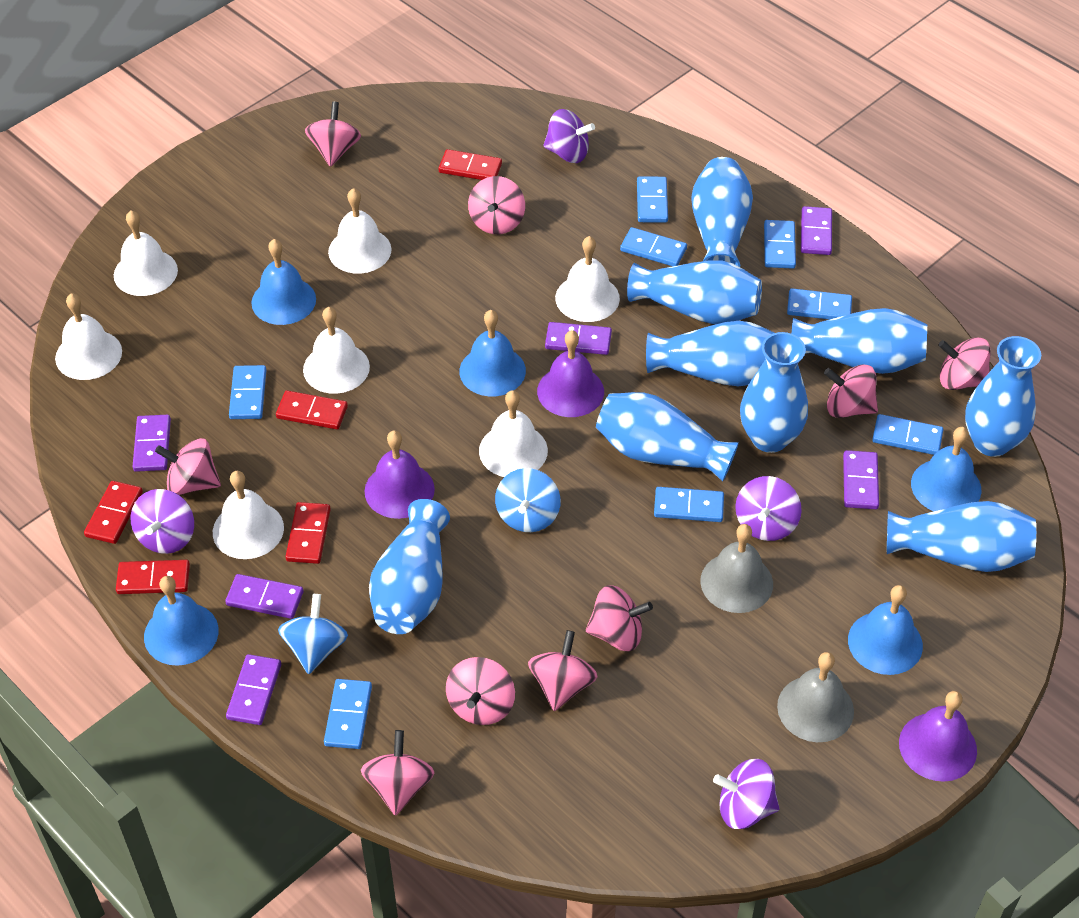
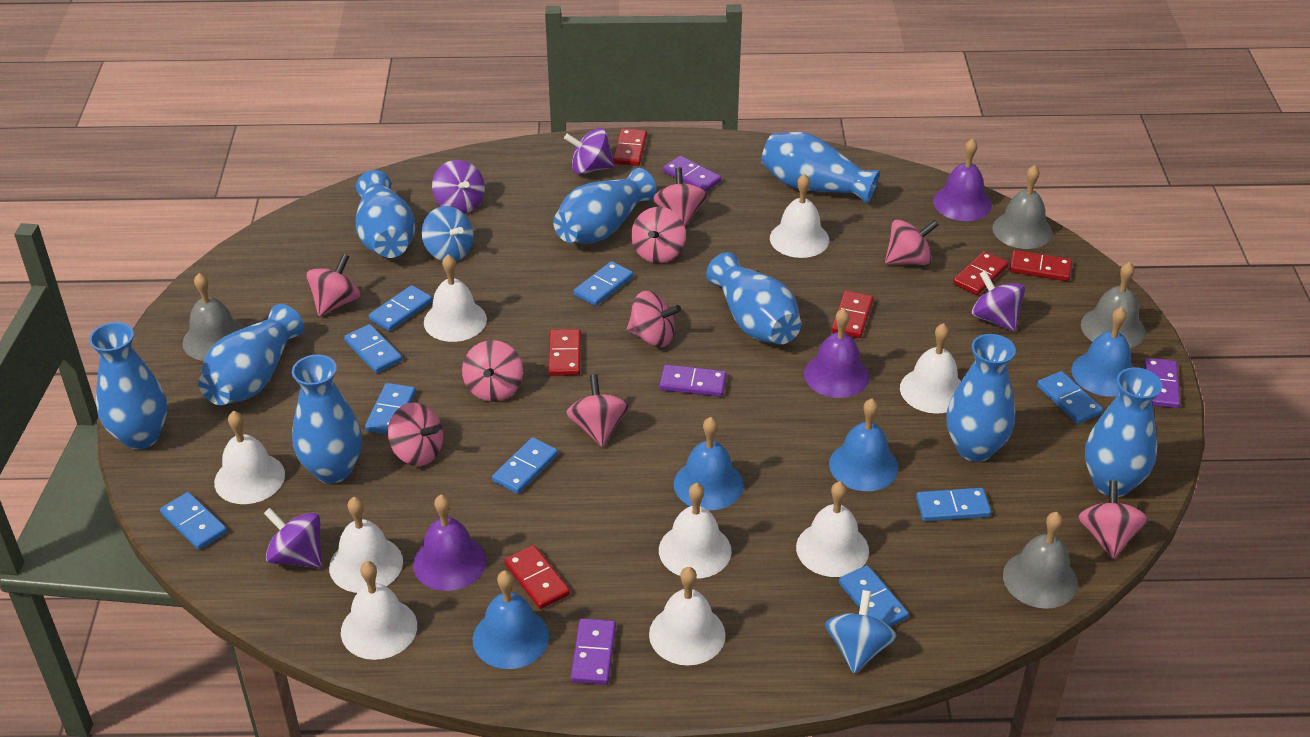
blue bell: [144,576,219,666] [251,239,316,325] [459,310,526,396] [848,585,923,675] [911,427,981,511] = 5 -> [473,570,549,669] [674,417,744,510] [829,398,899,491] [1071,307,1133,397] = 4
blue domino: [229,365,266,419] [324,679,372,749] [620,227,687,266] [637,176,668,223] [654,487,724,522] [764,220,796,269] [787,289,852,320] [872,414,943,455] = 8 -> [160,492,227,550] [344,324,402,373] [365,383,416,435] [369,285,432,332] [492,437,558,494] [574,261,633,306] [839,565,909,627] [916,488,991,521] [1037,371,1103,424] = 9
grey bell: [700,524,773,613] [777,652,854,742] = 2 -> [182,273,245,361] [992,165,1052,249] [1003,512,1078,609] [1081,262,1145,348] = 4
purple domino: [132,415,171,472] [225,574,303,619] [226,654,281,725] [545,322,612,355] [801,206,832,255] [843,450,879,509] = 6 -> [571,618,616,685] [659,364,727,397] [663,156,721,191] [1144,358,1180,408] = 4
red domino: [84,481,143,544] [116,560,190,594] [276,390,348,429] [285,502,331,564] [439,149,502,180] = 5 -> [504,545,570,609] [548,329,581,376] [613,128,647,166] [831,291,874,338] [953,251,1009,295] [1009,250,1072,281] = 6
white bell: [55,293,122,380] [114,211,178,296] [213,471,284,559] [303,307,370,394] [328,188,392,274] [479,390,548,477] [555,236,620,322] = 7 -> [214,411,285,504] [329,497,403,593] [341,561,417,660] [424,254,487,342] [649,567,726,665] [659,483,731,579] [770,173,829,258] [796,481,869,577] [900,323,961,414] = 9

